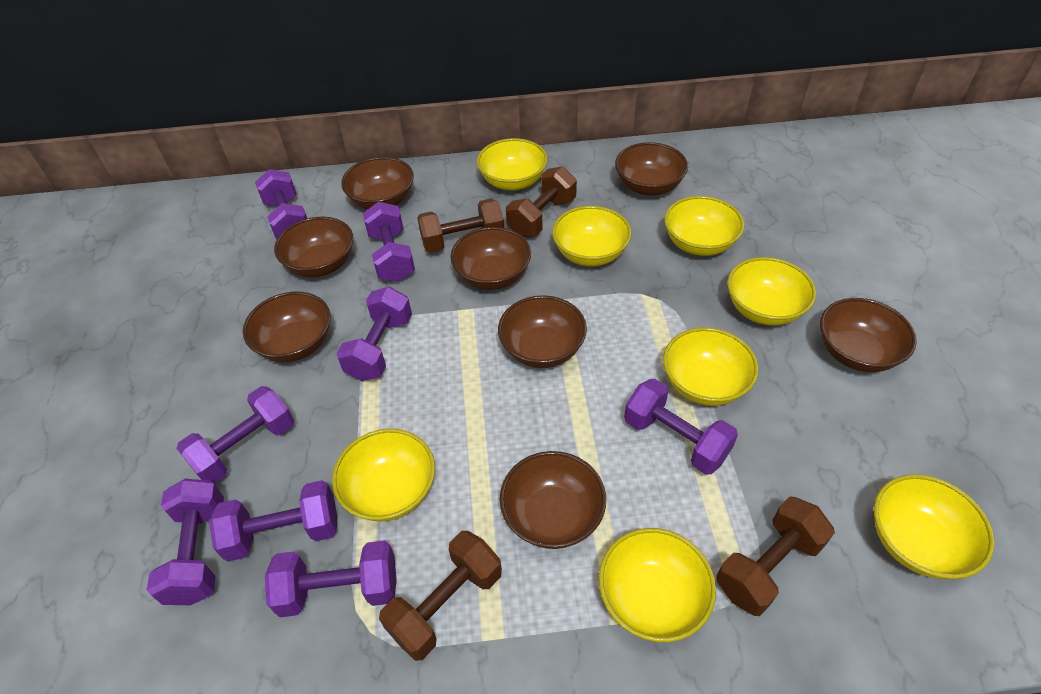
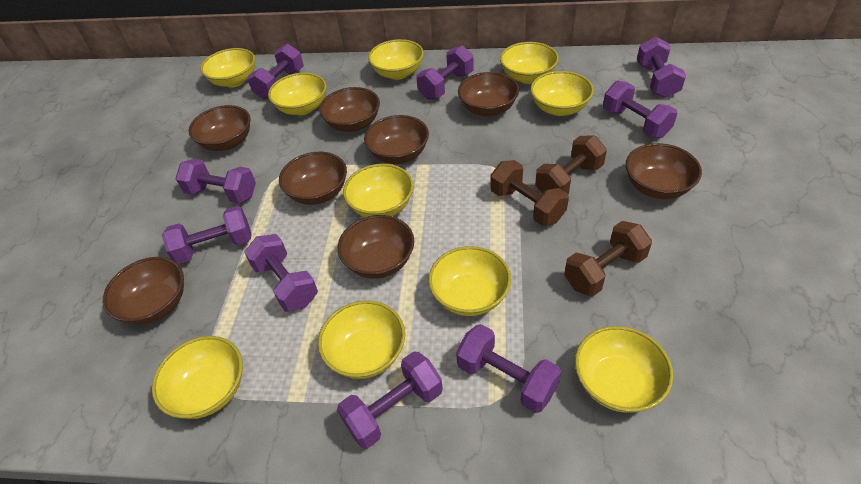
brown dumbbell: [379,531,502,661] [417,198,504,253] [506,167,577,237] [717,496,835,616] = 4 -> [490,160,569,226] [535,135,607,194] [564,221,652,297] = 3
purple dumbbell: [147,479,224,605] [177,386,294,483] [209,480,338,562] [255,169,307,239] [265,540,397,617] [336,287,412,381] [363,202,415,282] [624,378,738,475] = 8 -> [162,206,251,264] [175,159,256,203] [244,234,318,312] [247,44,304,99] [337,351,443,449] [416,46,474,100] [456,324,561,413] [603,81,677,138] [637,37,686,98] = 9
yellow bowl: [332,429,435,522] [477,138,548,190] [552,206,631,266] [599,528,716,642] [663,328,759,406] [664,196,745,256] [727,257,816,326] [874,474,995,579] = 8 -> [152,336,243,419] [200,48,255,88] [268,73,326,115] [318,300,405,379] [343,164,414,217] [368,39,424,80] [428,246,511,316] [500,42,559,84] [530,71,594,116] [575,326,673,413] = 10

